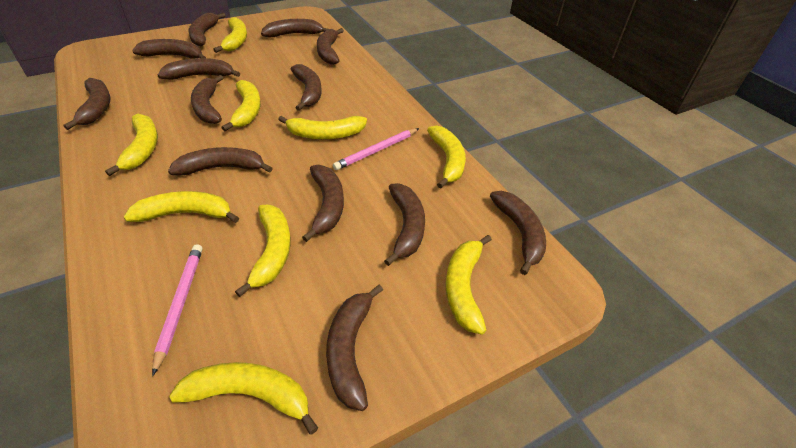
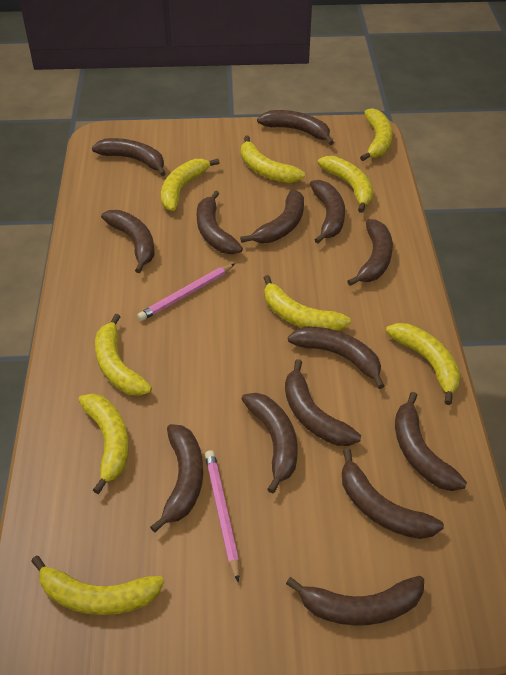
brown banana: [63,78,110,130] [132,39,206,59] [157,58,240,80] [168,147,273,176] [188,13,226,46] [191,75,223,124] [261,19,328,37] [290,64,322,111] [302,165,344,242] [317,28,344,65] [326,285,383,411] [384,183,425,266] [490,191,546,275] = 13 -> [92,138,166,176] [101,210,154,273] [150,424,203,533] [197,190,243,254] [240,189,304,243] [242,393,297,494] [257,110,334,145] [285,359,361,446] [286,576,424,626] [288,326,384,389] [310,180,345,244] [342,449,444,539] [347,219,393,286] [395,392,467,491] = 14

